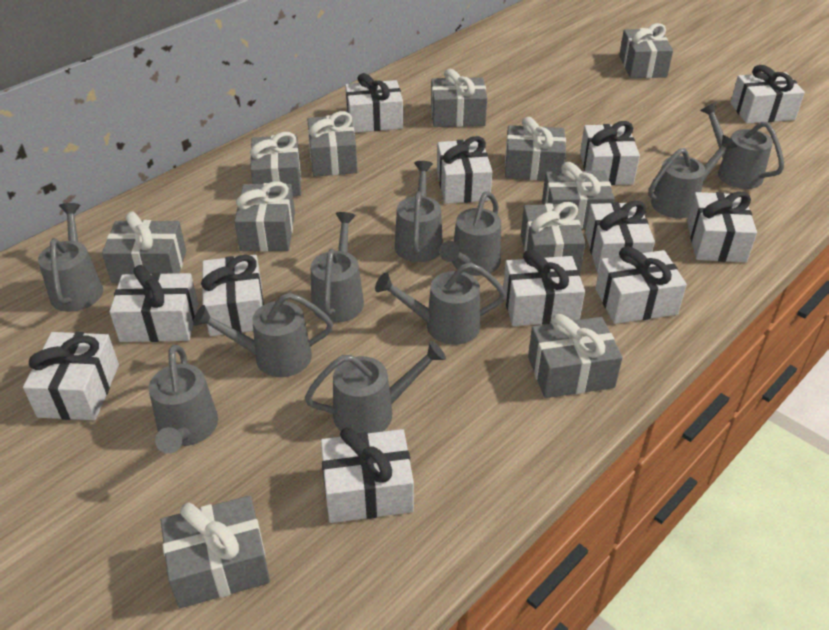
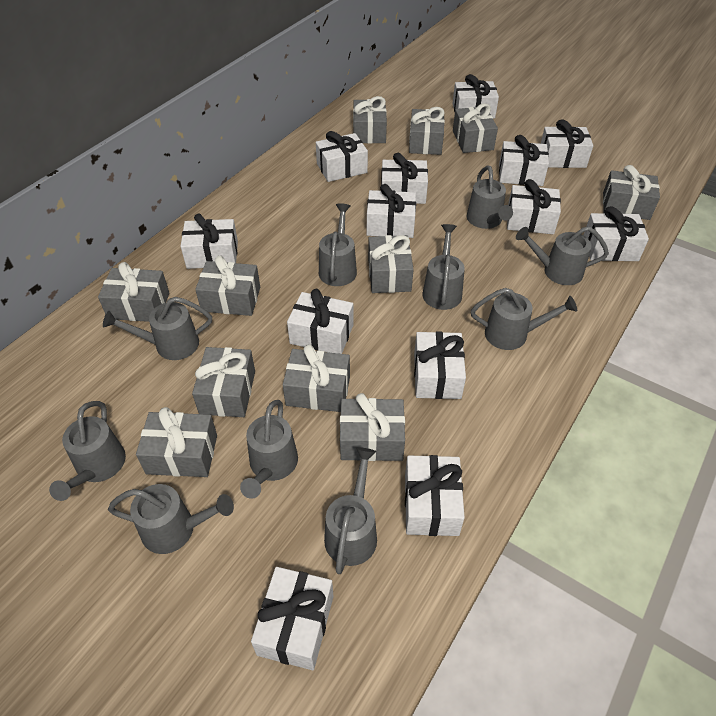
white gift: [23,332,119,420] [109,265,198,342] [201,255,264,336] [321,427,414,523] [345,73,403,133] [437,136,492,204] [503,250,585,326] [580,121,640,185] [585,201,655,273] [595,246,687,324] [687,191,757,262] [730,65,805,124] = 12 -> [181,213,238,269] [251,567,334,670] [287,289,354,354] [316,131,368,182] [366,184,416,238] [381,153,428,204] [405,455,465,536] [414,331,466,399] [453,74,499,119] [499,135,549,186] [507,179,561,234] [541,119,593,168] [583,207,649,261] = 13

